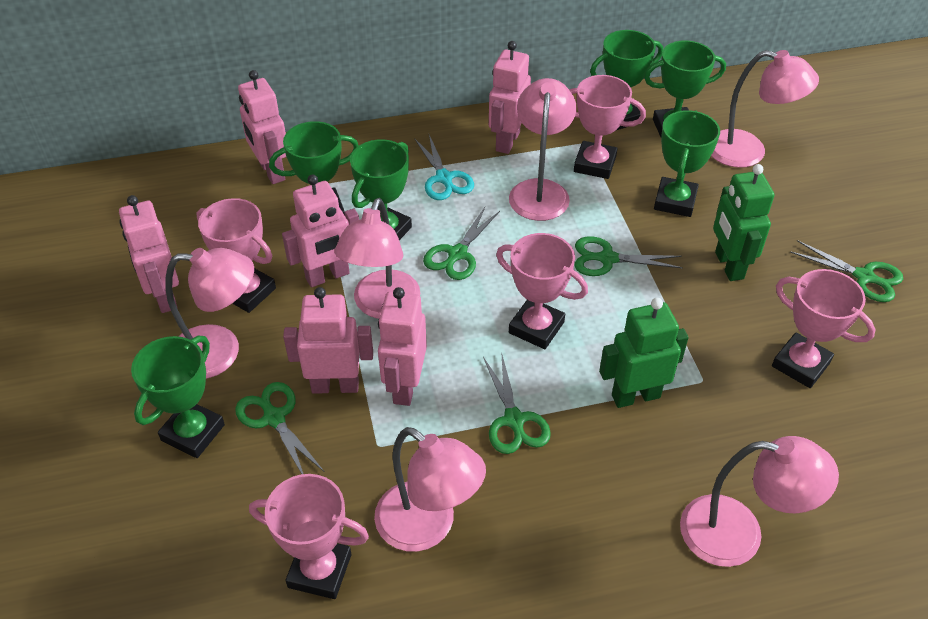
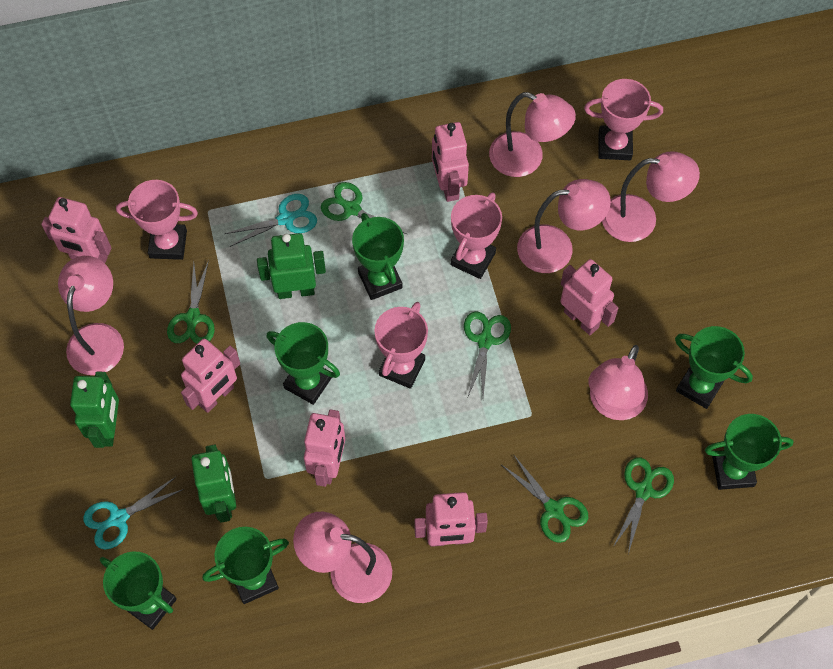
green robot: [599,298,689,408] [713,164,774,281] = 2 -> [70,372,119,448] [191,445,236,523] [257,233,326,299] = 3
pink trophy: [196,198,276,313] [249,474,369,599] [496,233,588,349] [569,75,646,179] [772,269,876,388] = 5 -> [116,180,198,260] [374,302,428,389] [451,192,502,279] [584,79,663,160] = 4
turquoise scissors: [414,135,474,200] = 1 -> [83,476,184,550] [225,194,317,247] = 2

